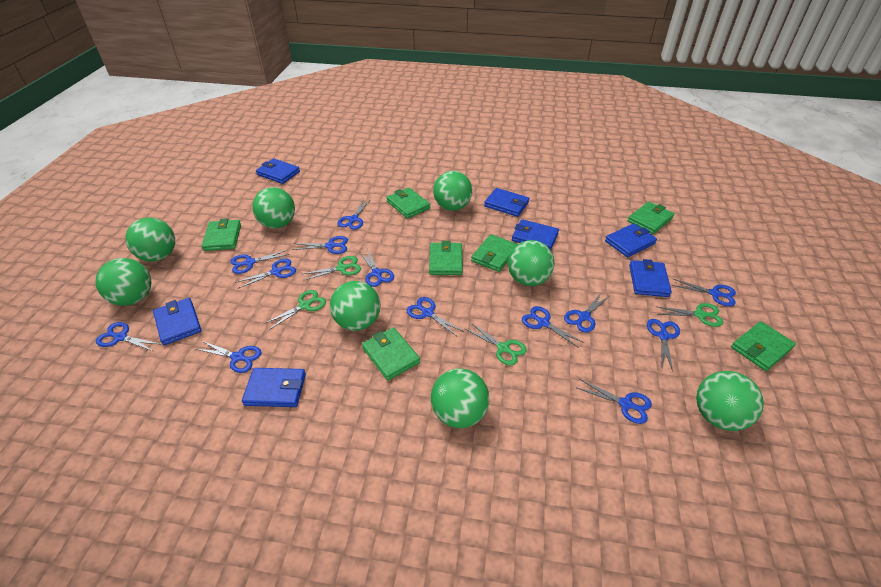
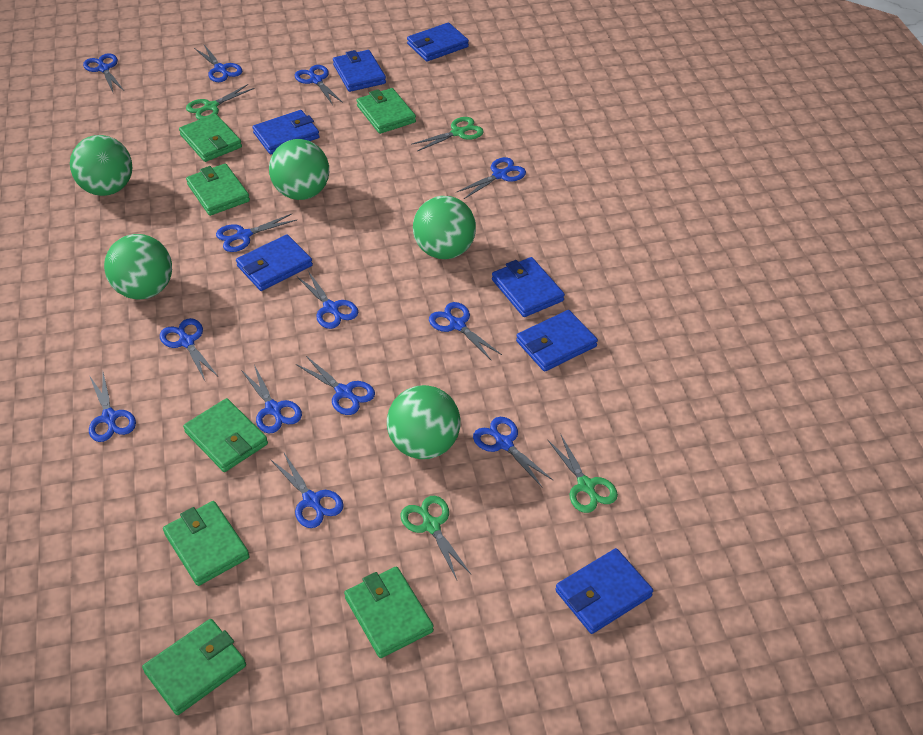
green ball: [96,258,151,306] [125,218,175,262] [252,187,295,228] [330,281,380,331] [431,368,489,428] [433,171,472,211] [508,240,555,286] [696,371,764,431] = 8 -> [70,135,132,196] [104,234,172,300] [269,139,329,200] [387,385,461,459] [413,196,476,259] = 5

